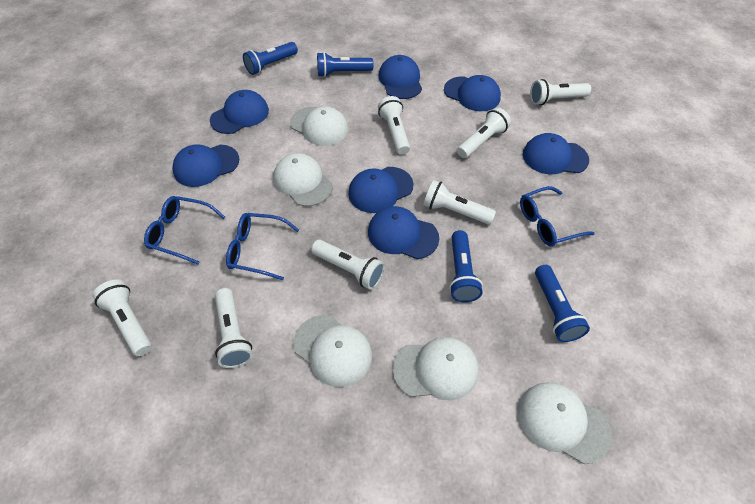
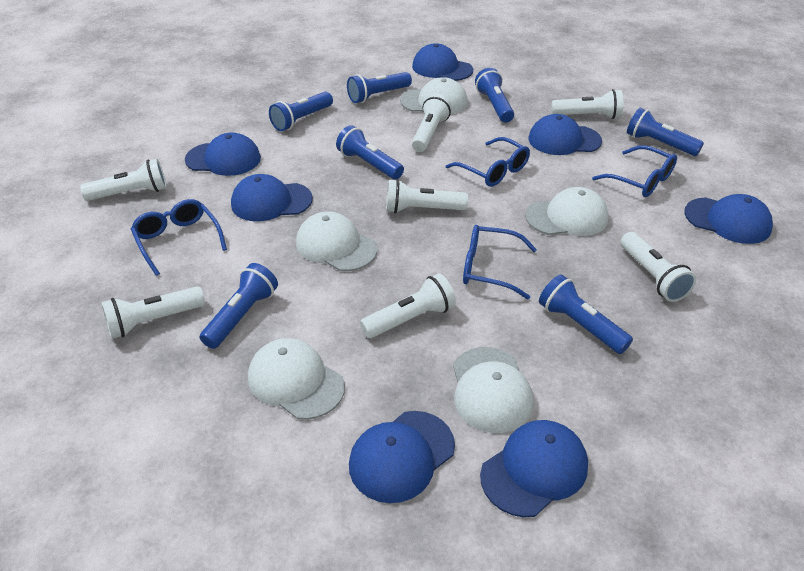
blue flashlight: [243,42,298,75] [317,52,373,77] [449,230,483,302] [535,265,590,342] = 4 -> [200,263,278,349] [269,92,333,131] [336,125,404,179] [347,72,412,103] [475,68,514,123] [539,274,633,354] [627,108,704,156] = 7
blue glasses: [144,196,225,264] [226,213,299,280] [520,186,595,246] = 3 -> [131,199,227,276] [446,137,530,187] [463,225,537,299] [592,145,677,197] = 4

